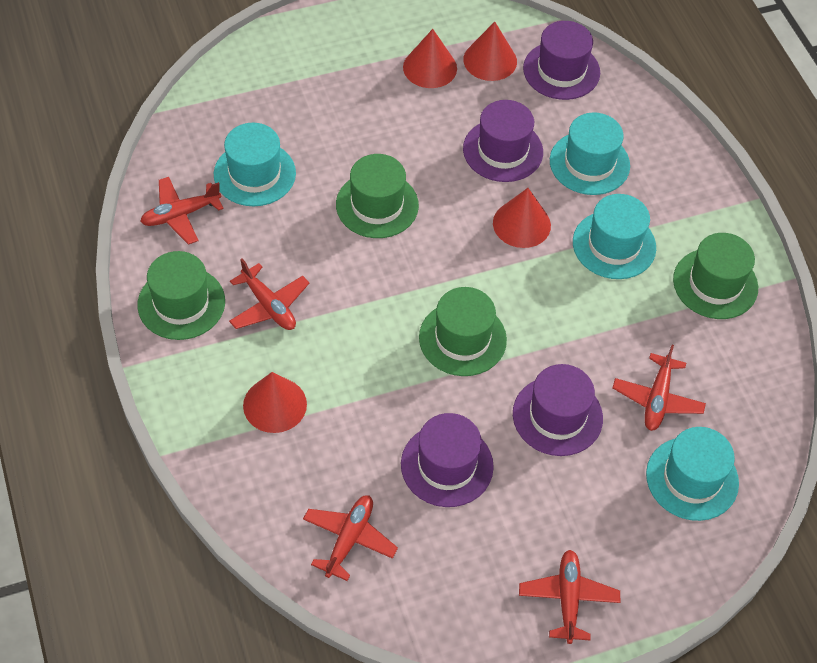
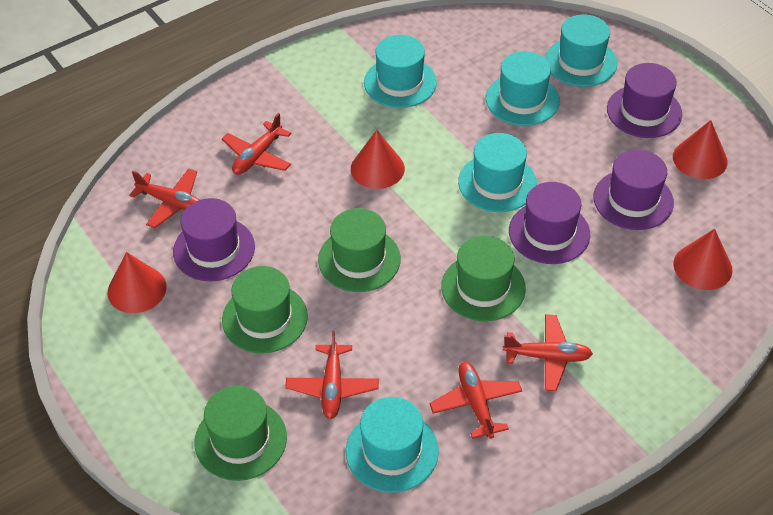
turquoise hat: [214,123,296,206] [550,112,630,195] [573,194,656,279] [646,427,739,521] = 4 -> [346,397,439,493] [364,35,437,108] [458,133,537,212] [486,51,560,126] [545,15,617,87] = 5

